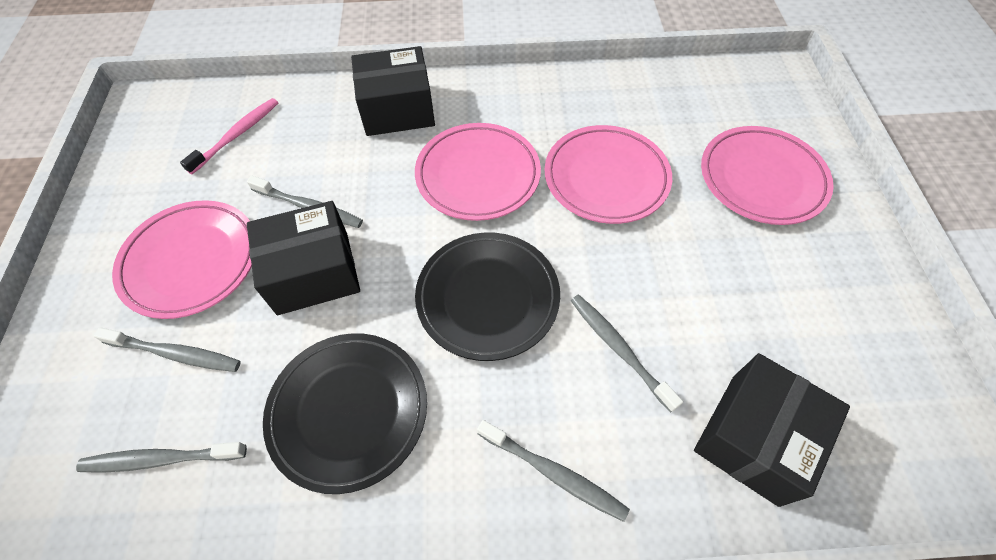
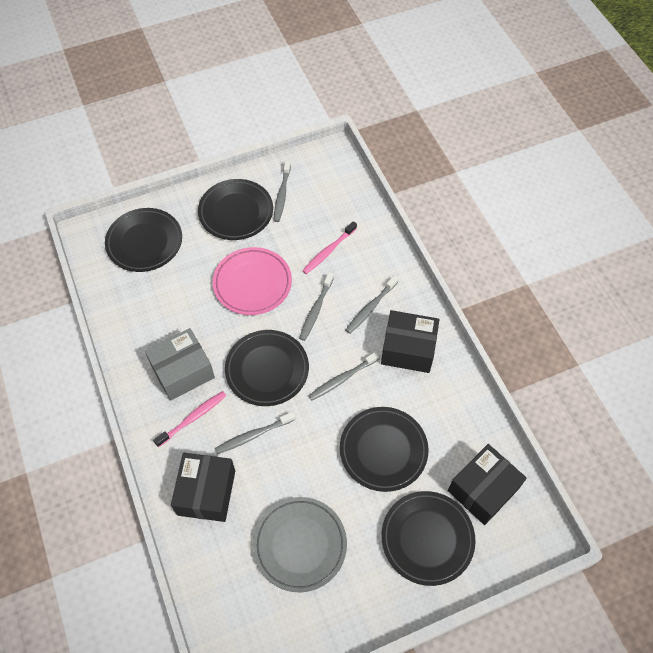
black plate: [263,333,427,494] [415,233,560,361] = 2 -> [105,208,182,272] [198,179,273,240] [225,330,309,406] [340,407,429,492] [381,491,476,586] = 5
grey box: none = 0 -> [145,328,215,401] = 1
grey plate: none = 0 -> [253,497,347,592] = 1
pink plate: [112,200,252,319] [415,123,541,221] [544,125,672,224] [701,126,834,225] = 4 -> [213,247,292,315] = 1
pink toothbrush: [180,98,278,174] = 1 -> [153,391,226,448] [302,221,357,274] = 2

